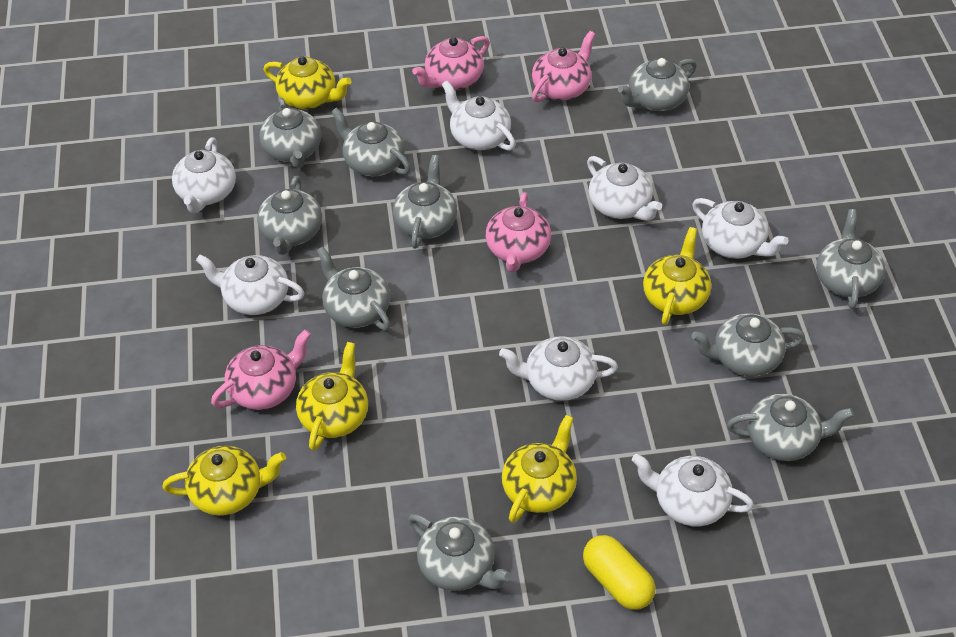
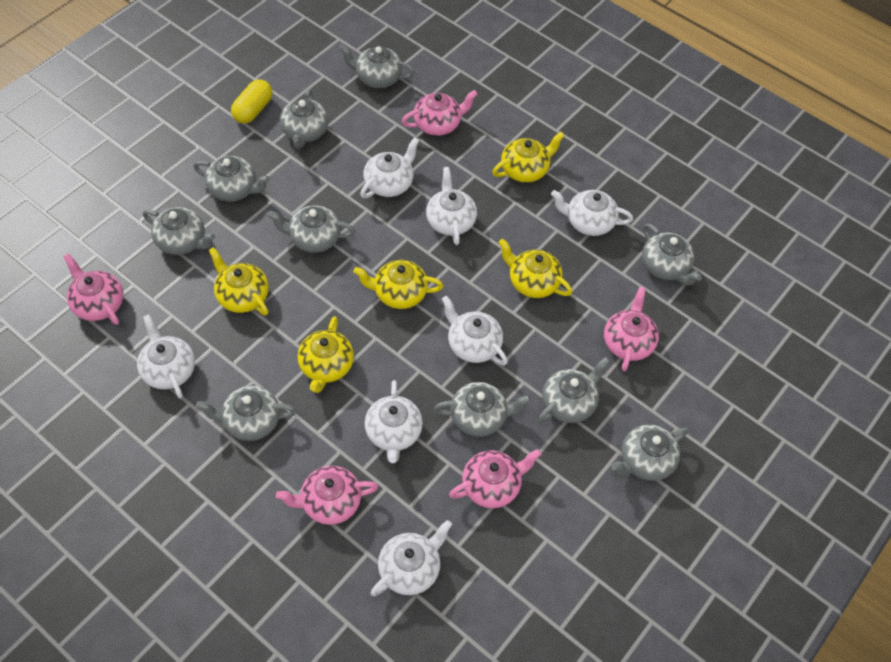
pink teapot: [211,330,311,410] [412,36,490,90] [486,192,551,273] [532,31,595,102] = 4 -> [64,254,124,325] [276,466,378,525] [402,90,478,136] [449,449,541,508] [604,287,659,372] = 5

